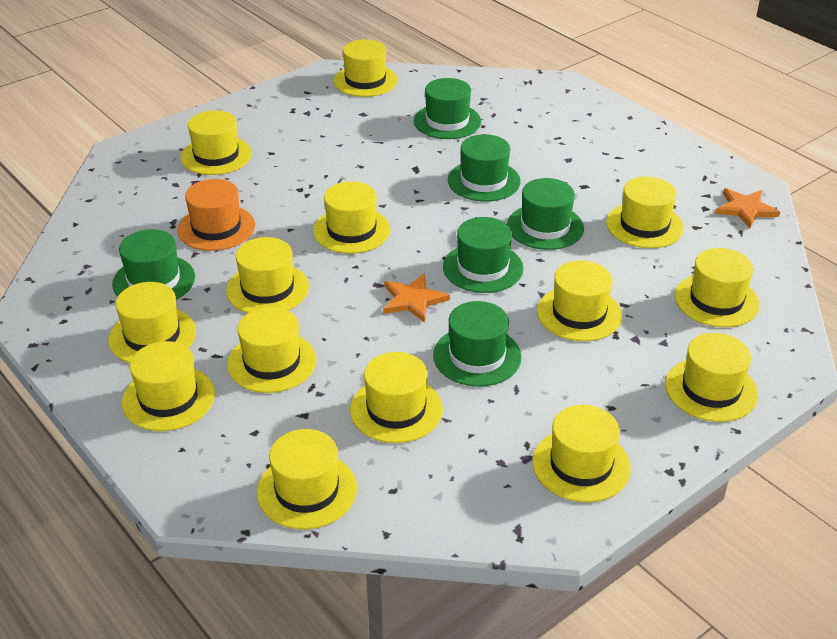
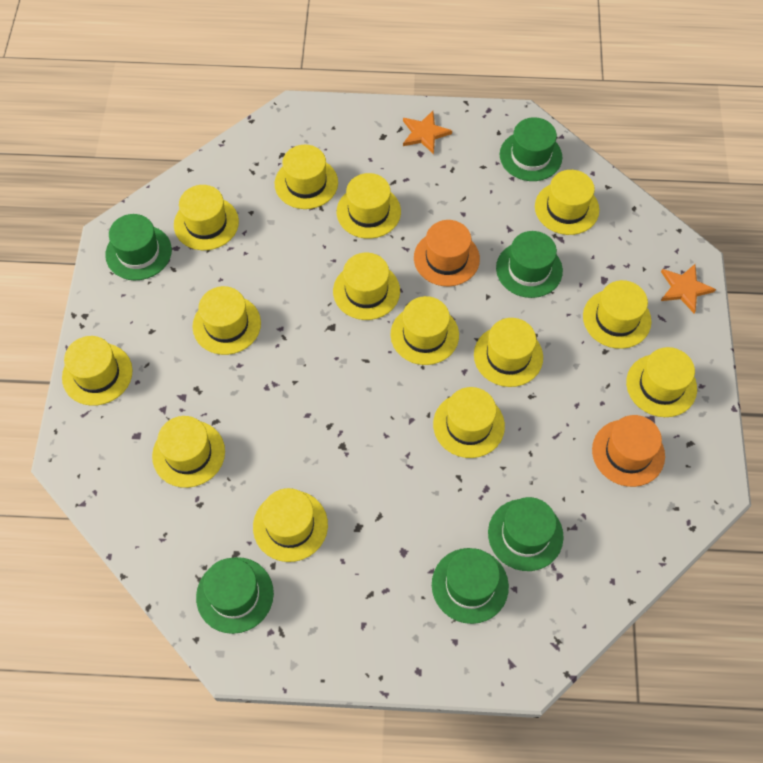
orange hat: [177,179,255,251] = 1 -> [414,220,480,286] [592,415,665,487] = 2

